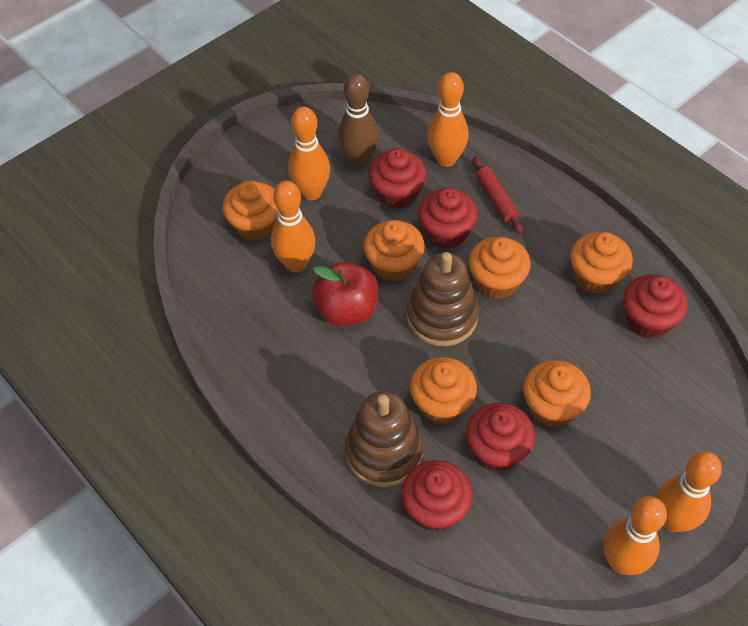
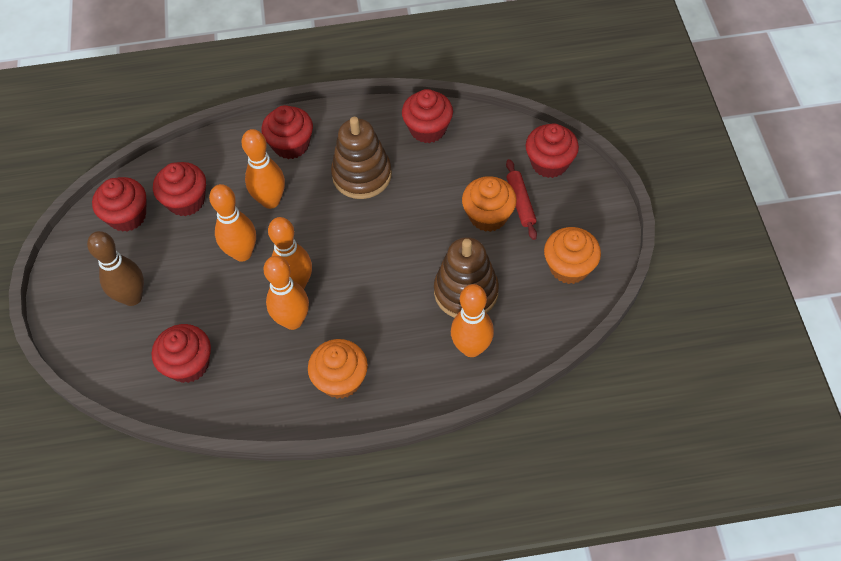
orange cupcake: [222,180,278,242] [364,220,425,282] [410,357,477,424] [469,237,531,299] [523,360,591,427] [570,232,633,295] = 6 -> [308,339,368,399] [462,176,517,232] [544,227,601,284] = 3
red apple: [312,262,378,326] = 1 -> none = 0
red cupcake: [369,148,427,209] [401,460,473,531] [418,187,478,249] [466,403,535,472] [623,274,688,339] = 5 -> [92,177,146,232] [152,324,211,383] [153,162,206,216] [262,105,313,159] [402,89,453,143] [525,123,579,178] = 6

